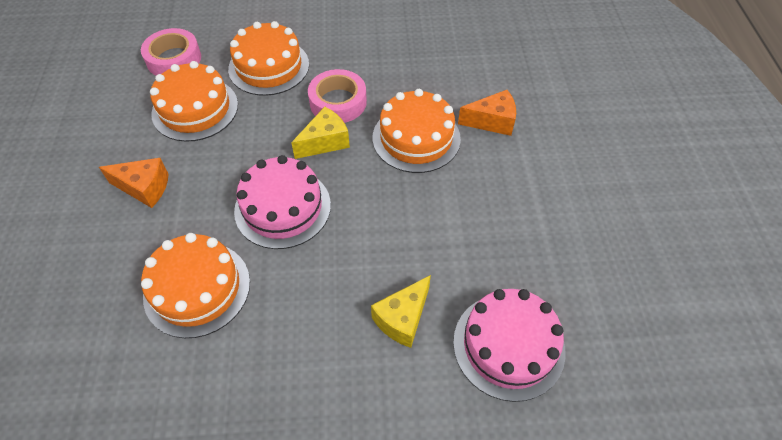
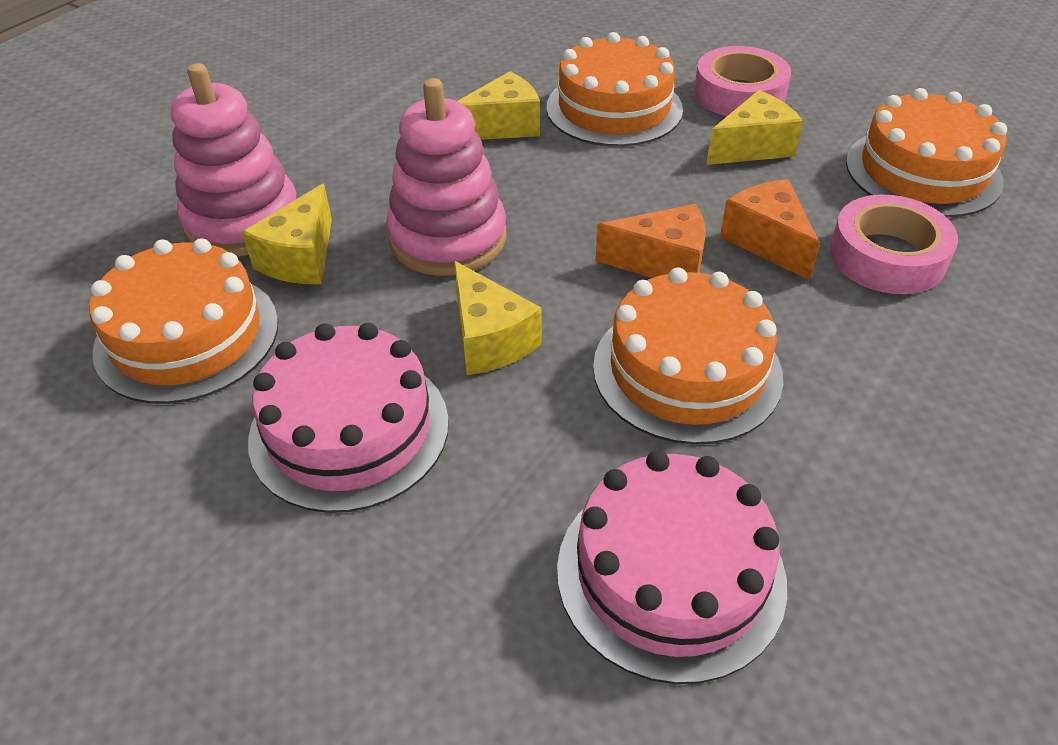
pink stacking toy: none = 0 -> [171,63,297,256] [386,78,507,276] = 2
yellow cheese: [291,106,350,159] [371,275,431,348] = 2 -> [242,184,332,284] [454,261,542,375] [457,71,540,140] [706,90,803,165] = 4

